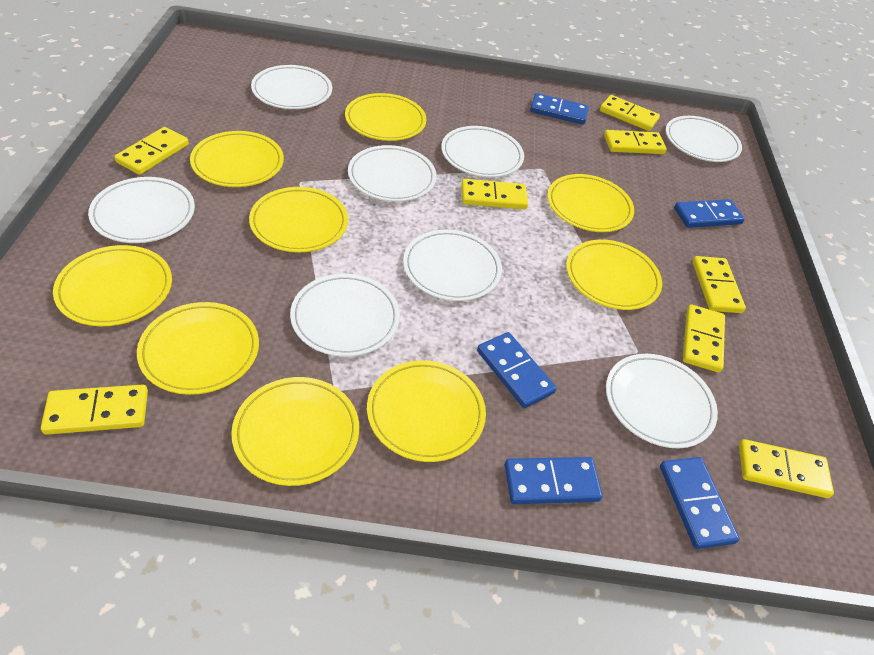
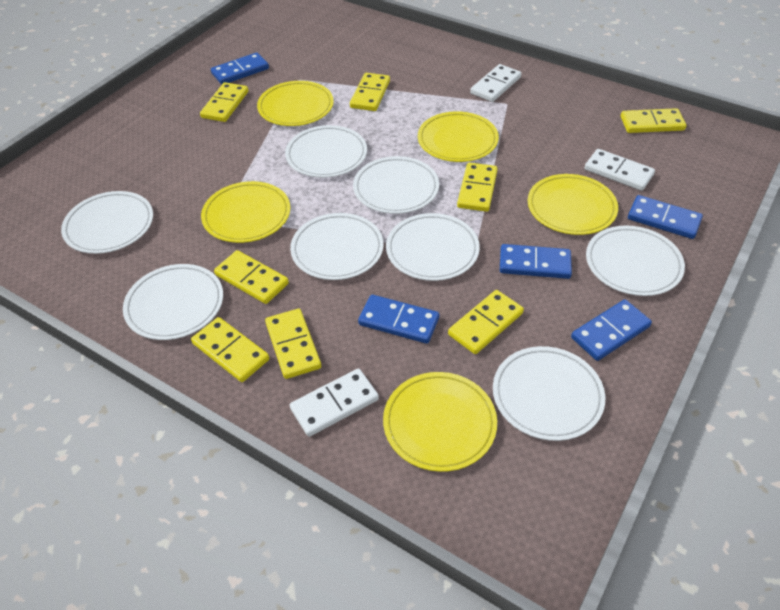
white domino: none = 0 -> [290,368,379,437] [470,64,521,102] [584,149,655,191] = 3
yellow plate: [53,245,172,326] [137,302,259,395] [190,131,284,187] [231,377,359,486] [249,187,348,253] [345,93,427,141] [367,360,486,462] [547,174,634,232] [566,239,662,310] = 9 -> [201,181,290,243] [257,81,334,126] [383,372,497,472] [418,111,499,162] [528,174,618,235] = 5

